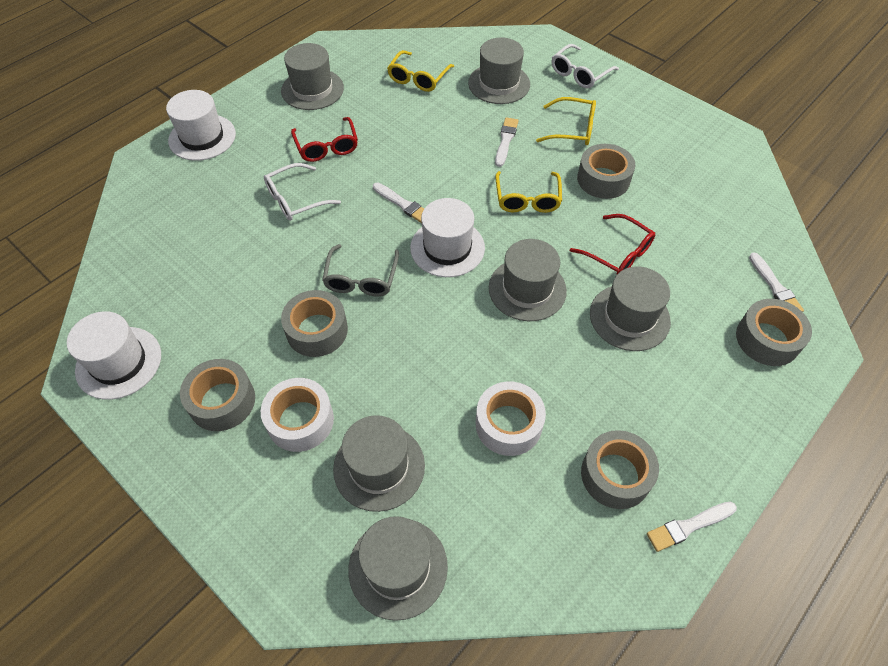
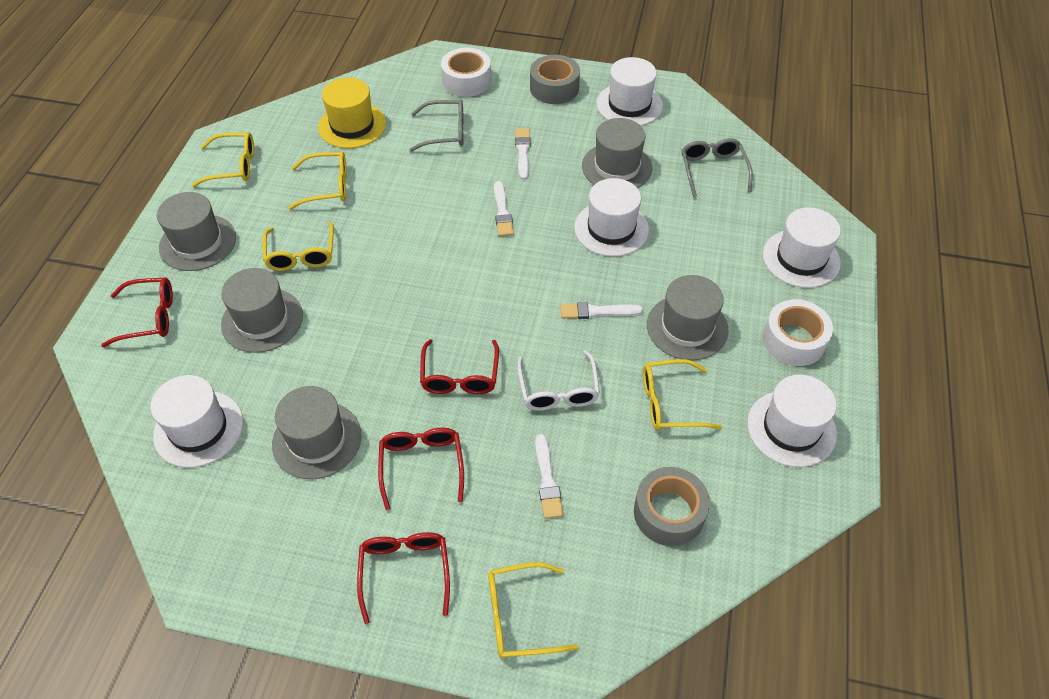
grey glasses: [322,244,399,296] = 1 -> [409,99,464,152] [682,138,753,197] = 2
grey hat: [281,43,344,110] [333,415,425,512] [348,516,448,621] [468,38,530,104] [489,239,567,321] [590,266,671,351] = 6 -> [157,192,236,271] [221,268,303,353] [272,386,362,479] [582,118,653,188] [647,275,729,360] = 5
grey tape: [180,359,255,431] [281,290,348,357] [577,144,635,199] [581,430,659,509] [736,299,812,366] = 5 -> [530,55,580,104] [634,467,710,546] = 2
red glasses: [291,117,358,162] [570,214,655,274] = 2 -> [101,277,173,347] [357,532,450,624] [378,428,464,510] [420,339,499,394] = 4
white glasses: [264,163,341,221] [552,44,619,88] = 2 -> [517,350,600,411] = 1
white hat: [67,311,161,400] [166,90,236,161] [410,198,485,277] = 3 -> [150,375,243,468] [574,178,649,257] [597,57,663,126] [747,375,837,467] [763,207,841,288] = 5
yellow glasses: [387,50,454,92] [495,171,562,213] [536,97,596,145] = 3 -> [192,132,254,187] [262,222,334,271] [288,151,347,209] [488,562,578,658] [643,359,722,430] = 5
yellow hat: none = 0 -> [318,78,386,148] = 1

